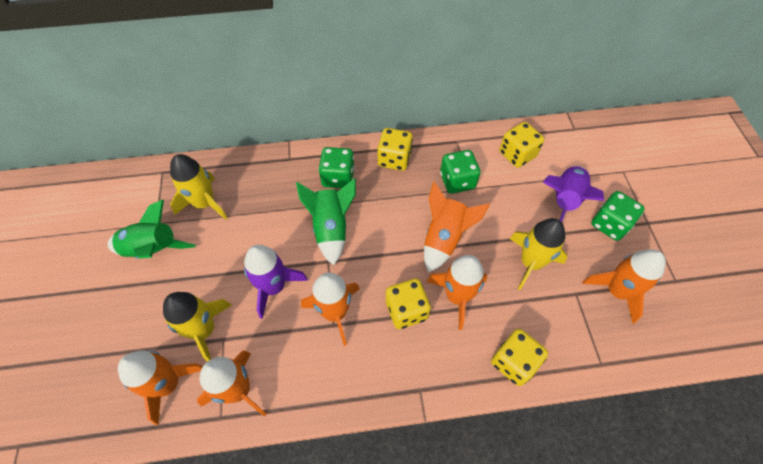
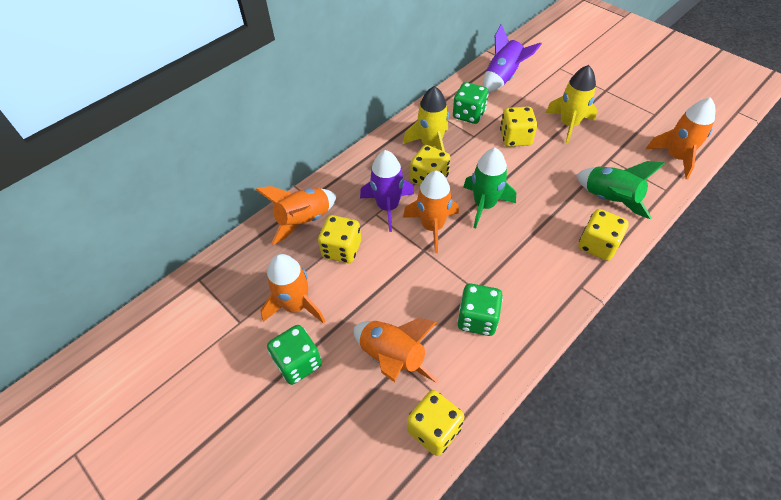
orange rocket: [118,350,203,425] [197,350,266,417] [301,273,359,346] [424,182,490,273] [427,255,487,330] [582,249,666,324] = 6 -> [256,186,336,245] [260,254,325,324] [354,318,438,383] [403,171,459,253] [646,98,715,179] = 5
yellow dice: [378,128,413,171] [386,278,431,329] [491,329,548,386] [499,122,544,168] = 4 -> [318,215,361,263] [407,390,465,456] [410,145,450,186] [500,106,537,147] [578,209,629,261] = 5
yellow rocket: [163,292,232,361] [170,154,228,220] [510,218,568,290] = 3 -> [403,86,449,152] [546,65,598,144] = 2

